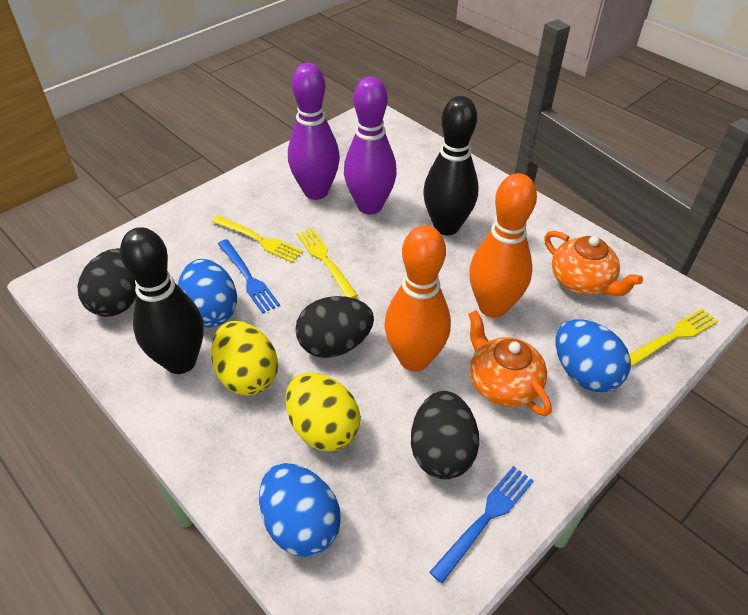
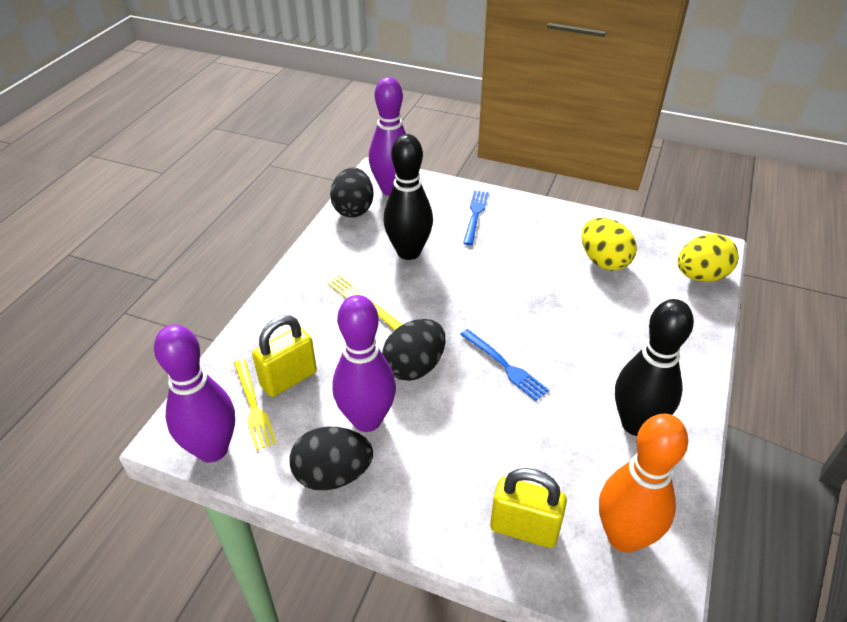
blue egg: [178,259,237,327] [259,463,341,557] [555,319,631,392] = 3 -> none = 0
orange bowling pin: [384,225,451,371] [469,173,537,318] = 2 -> [599,414,688,552] = 1
orange teapot: [468,310,552,416] [544,231,643,296] = 2 -> none = 0
purple bowling pin: [288,63,340,200] [344,76,397,214] = 2 -> [154,324,235,463] [332,295,396,432] [369,77,406,196] = 3
yellow fork: [211,215,303,263] [297,228,358,298] [629,308,718,367] = 3 -> [234,359,277,450] [327,275,403,330] = 2
yellow padlock: none = 0 -> [252,315,317,397] [490,468,567,548] = 2

